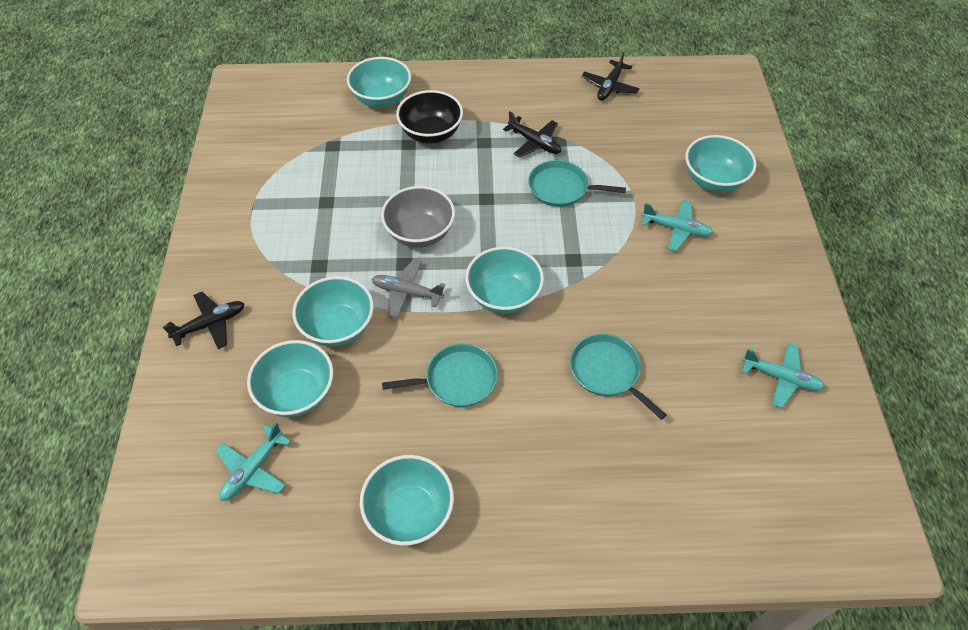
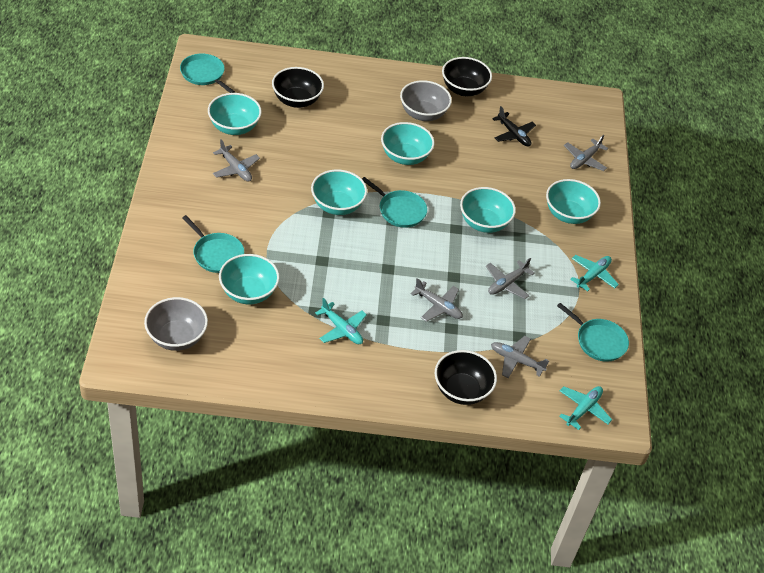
black bowl: [396,90,463,144] = 1 -> [272,67,324,108] [435,350,497,405] [442,57,492,96] = 3
black plane: [163,292,244,349] [503,111,561,158] [582,51,640,101] = 3 -> [492,106,536,147] = 1
grey bowl: [381,186,455,248] = 1 -> [144,297,208,351] [400,80,452,121] = 2
grey plane: [372,259,445,318] = 1 -> [213,140,260,182] [411,278,463,322] [486,258,535,299] [491,336,549,378] [564,135,608,171] = 5
turquoise pan: [382,344,498,407] [528,160,626,207] [570,334,666,420] = 3 -> [180,54,235,93] [182,215,244,273] [362,177,427,228] [557,303,629,362] = 4

